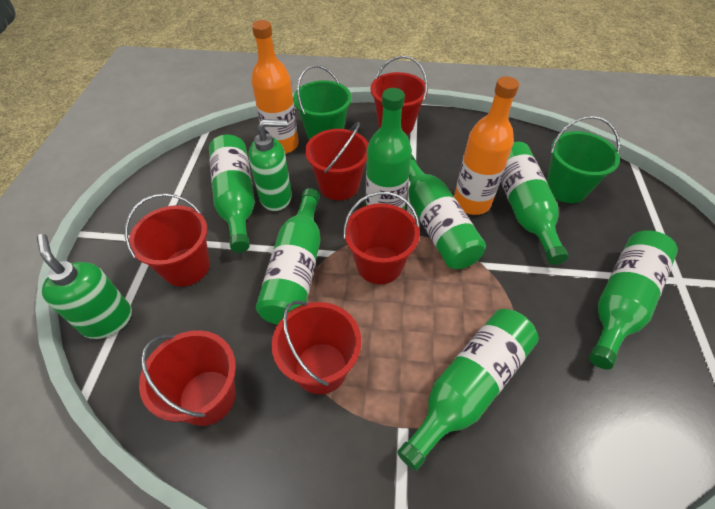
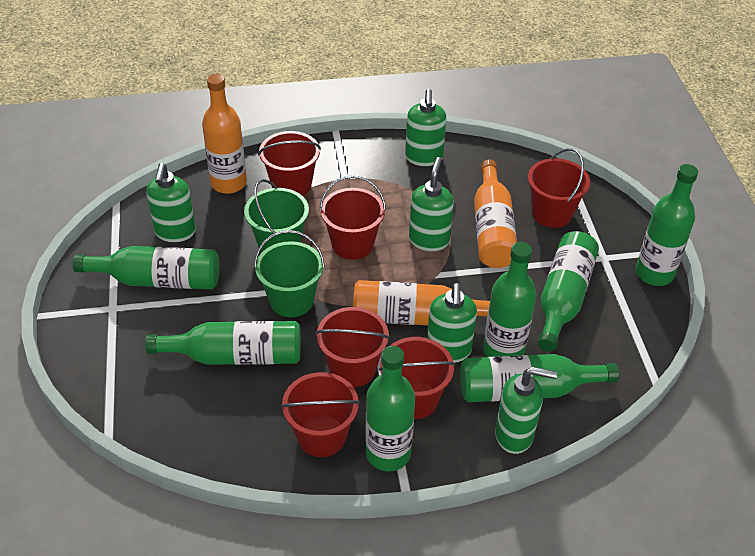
green soap dispenser: [37,234,132,339] [249,119,292,211] = 2 -> [146,163,196,242] [405,89,446,166] [409,157,454,251] [427,283,477,363] [495,367,557,454] = 5
orange bottle: [251,20,299,154] [454,76,519,215] = 2 -> [202,74,247,194] [353,280,490,325] [474,160,517,268] = 3

